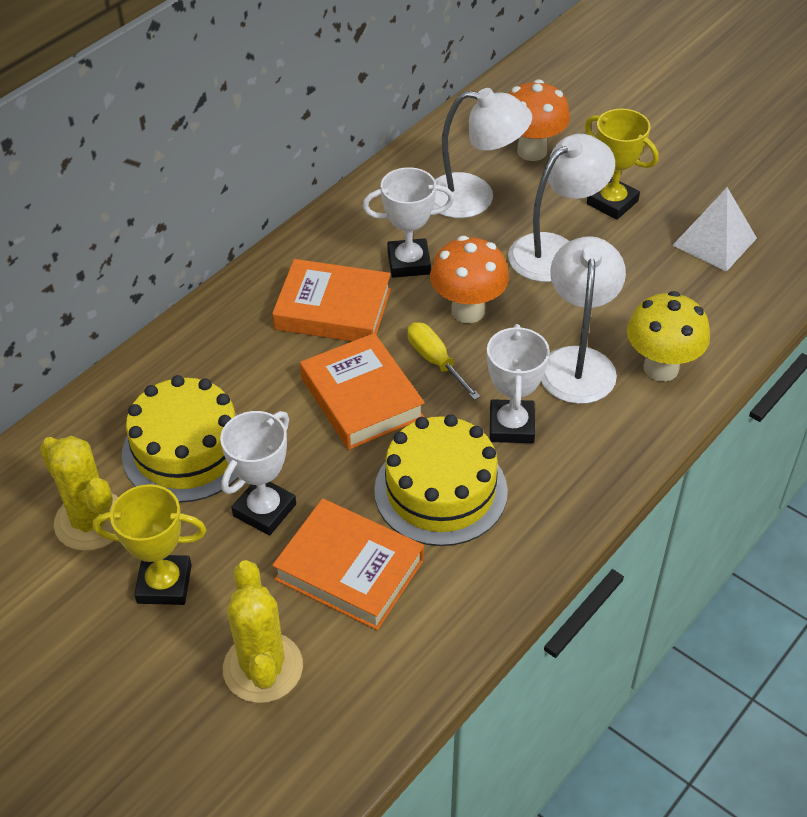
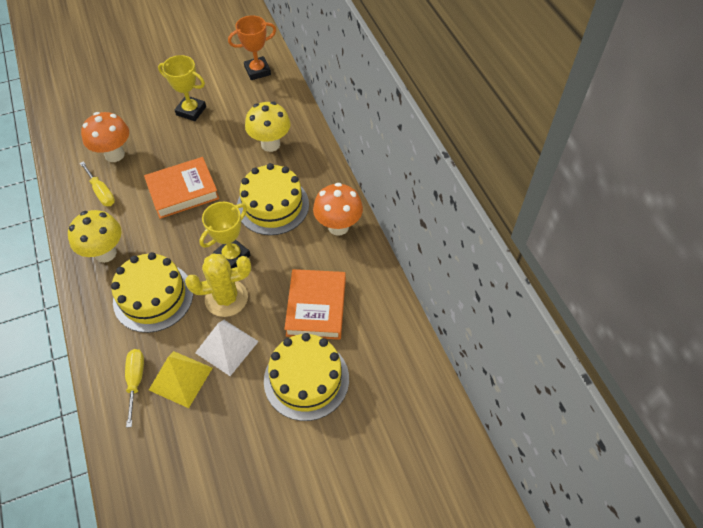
orange book: [272,259,391,341] [272,498,424,630] [300,333,425,450] = 3 -> [144,157,219,219] [284,269,346,340] = 2
orange trophy: none = 0 -> [228,15,276,80] = 1
white lamp: [432,88,532,218] [508,134,615,282] [541,236,626,404] = 3 -> none = 0
white trophy: [220,411,296,536] [363,167,454,278] [487,324,550,443] = 3 -> none = 0
yellow cactus: [40,436,118,551] [223,560,303,703] = 2 -> [185,254,251,317] = 1
yellow cake: [122,375,238,503] [374,414,508,546] = 2 -> [111,252,193,333] [237,163,309,235] [264,333,349,421] = 3
yellow mushroom: [627,291,710,382] = 1 -> [68,210,122,263] [245,101,291,152] = 2
yellow pyramid: none = 0 -> [149,351,212,408] = 1
yellow screwdriver: [408,322,481,400] = 1 -> [80,161,115,206] [125,349,144,428] = 2

